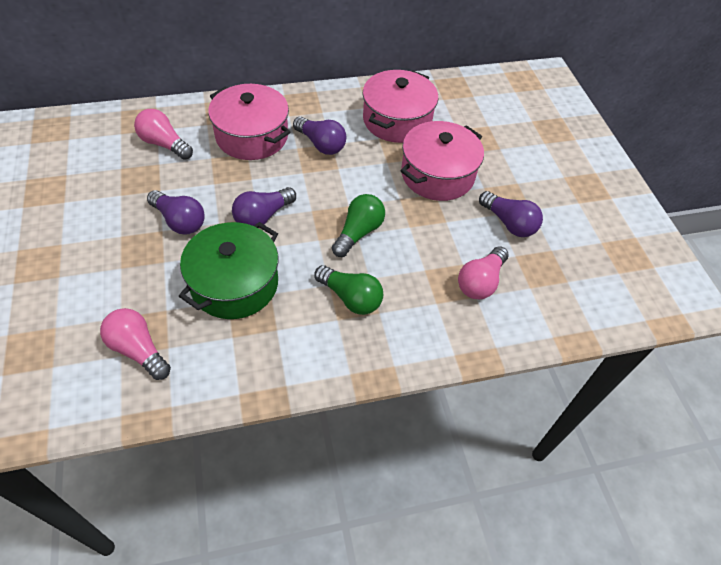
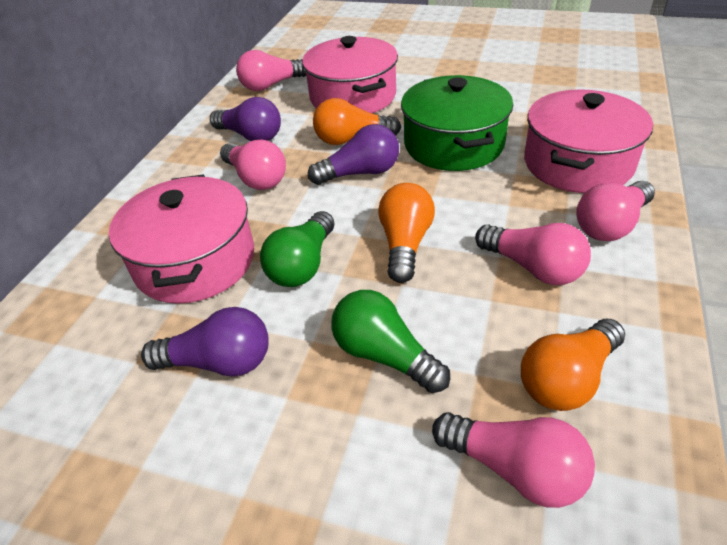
orange light bulb: none = 0 -> [313,98,401,145] [378,183,435,283] [521,319,625,411] = 3
pink light bulb: [100,308,171,380] [134,109,193,160] [458,246,509,299] = 3 -> [220,139,286,190] [236,50,306,91] [432,412,595,508] [475,223,591,285] [576,181,655,241] = 5
purple light bulb: [147,190,205,235] [232,187,296,226] [293,116,346,155] [479,191,543,237] = 4 -> [141,307,268,377] [210,97,281,141] [308,124,399,185] = 3

